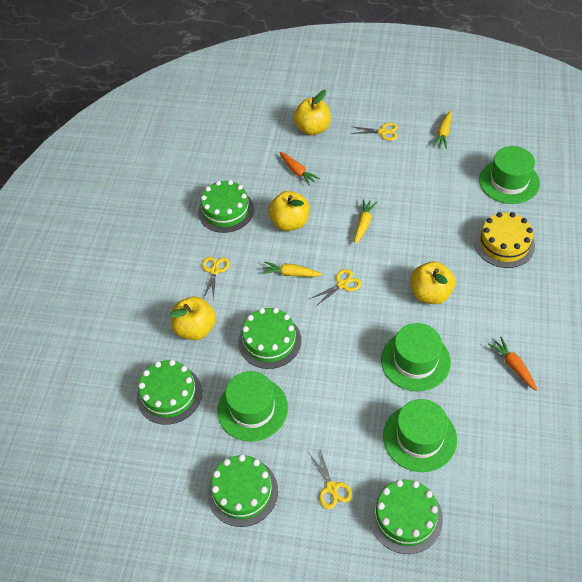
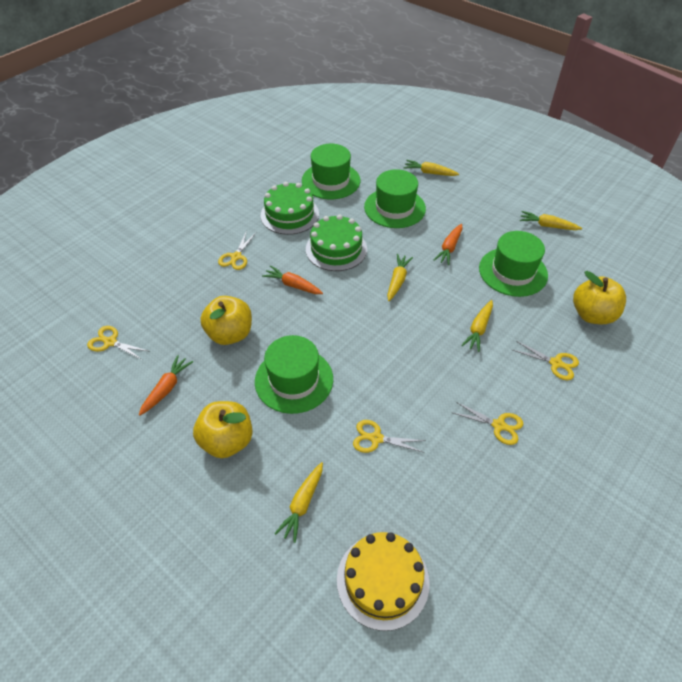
green cake: [137,360,202,425] [198,180,254,233] [207,455,278,527] [238,308,301,369] [369,480,443,554] = 5 -> [261,182,319,235] [306,214,367,271] = 2
orange carrot: [280,152,320,186] [488,337,537,391] = 2 -> [139,355,193,416] [262,265,323,294] [434,224,462,265] = 3
yellow apple: [170,297,216,340] [268,191,309,231] [293,90,331,135] [411,261,455,304] = 4 -> [193,401,253,458] [201,296,252,345] [573,271,626,324] = 3
yellow carrot: [262,261,322,277] [354,199,377,244] [433,111,452,149] = 3 -> [274,462,323,543] [387,254,413,301] [403,160,459,176] [461,300,493,352] [520,211,582,230] = 5
yellow scissors: [202,257,230,300] [309,450,352,509] [310,269,362,307] [350,123,398,141] = 4 -> [87,326,148,360] [218,231,256,270] [353,420,426,453] [451,402,523,445] [513,341,579,380] = 5

